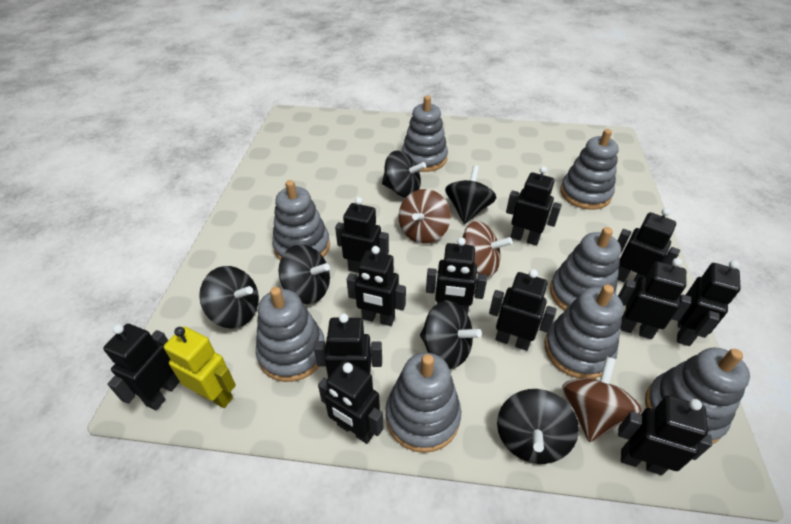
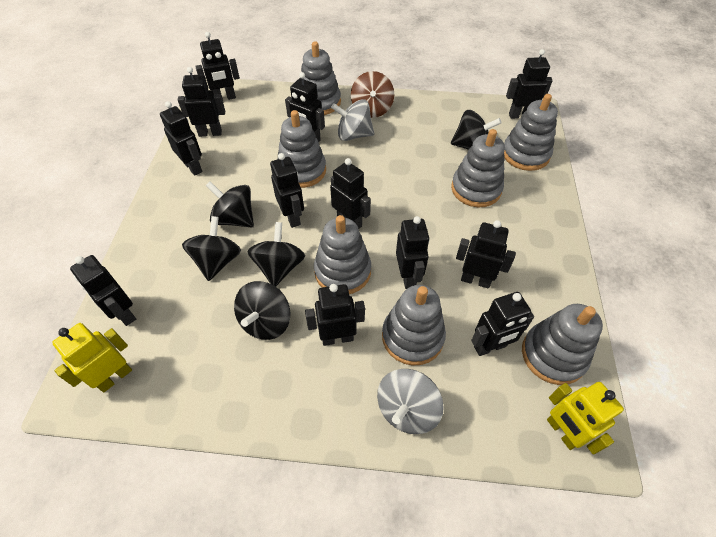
black spinning top: [199,266,259,329] [278,244,330,304] [382,151,426,198] [420,300,482,369] [445,165,496,224] [497,389,579,464] = 6 -> [182,216,241,281] [205,181,254,228] [234,281,291,340] [247,222,305,287] [451,110,501,150] = 5
brown spinning top: [399,189,451,244] [462,221,513,277] [562,356,642,442] = 3 -> [351,71,394,118] = 1
grey spinning top: none = 0 -> [331,99,374,141] [377,369,444,434] = 2
grey stacking toy: [256,287,326,382] [272,180,330,260] [385,353,461,453] [402,96,448,172] [544,284,623,379] [550,227,621,311] [560,129,619,210] [645,348,750,444] = 8 -> [278,110,326,188] [301,41,341,115] [314,215,371,294] [382,285,446,365] [451,129,505,207] [504,94,558,171] [522,304,603,385] = 7
yellow robot: [164,327,236,408] = 1 -> [52,323,132,392] [547,382,624,455] = 2

